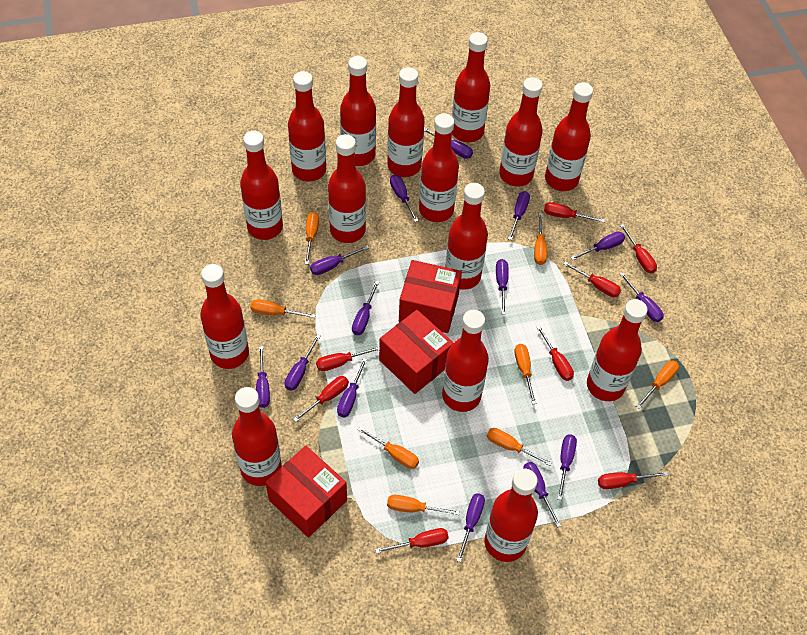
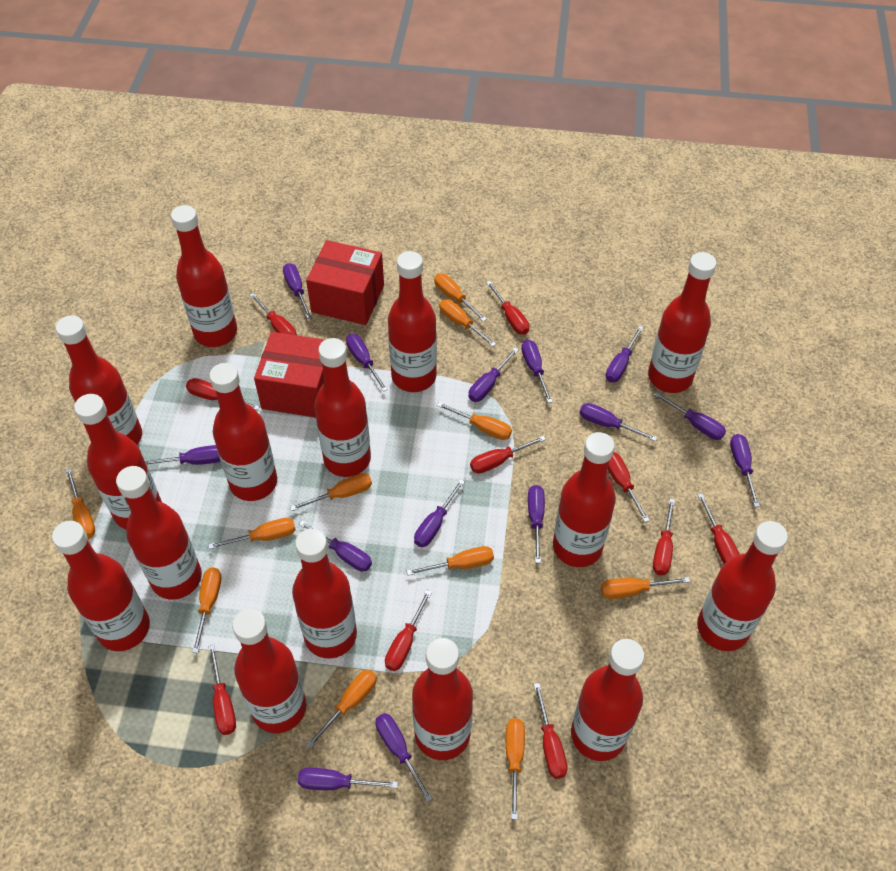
orange screwdriver: [251,299,316,318] [305,212,319,264] [358,427,419,469] [387,495,460,515] [487,428,552,466] [514,344,536,404] [534,213,547,265] [636,361,679,409] = 8 -> [65,468,95,539] [192,567,222,653] [208,518,296,549] [290,473,372,511] [306,670,377,748] [407,546,494,576] [434,274,487,322] [437,402,512,440] [439,299,496,347] [506,718,525,820] [601,577,690,599] = 11
red box: [265,445,347,538] [379,310,453,394] [399,260,462,333] = 3 -> [254,332,324,418] [306,240,384,325] = 2
red screwdriver: [293,376,349,422] [316,346,379,371] [375,528,449,554] [536,325,574,381] [544,202,605,223] [563,262,621,297] [598,472,669,489] [620,224,657,273] = 8 -> [186,378,260,410] [208,645,236,735] [250,293,297,335] [385,590,432,671] [470,435,546,474] [486,281,529,335] [534,683,568,779] [608,452,650,522] [653,499,675,575] [698,493,740,564] = 10

